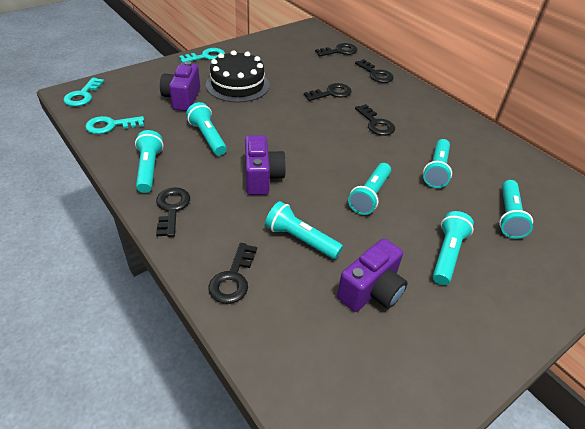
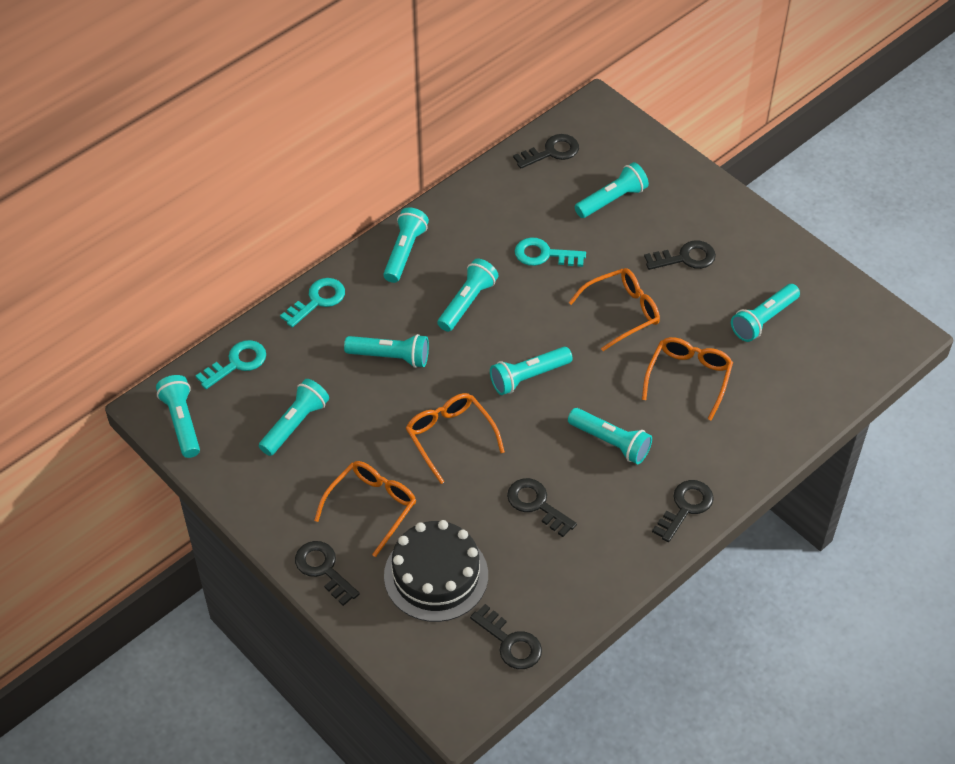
orange glasses: none = 0 -> [314,461,416,557] [406,393,505,484] [568,268,660,351] [642,337,733,421] = 4
purple camera: [160,61,200,111] [245,135,286,195] [337,238,408,312] = 3 -> none = 0
turquoise flashlight: [135,130,164,193] [186,102,227,156] [265,201,343,259] [348,163,391,215] [423,139,452,188] [433,211,474,285] [499,180,533,239] = 7 -> [156,375,200,458] [259,379,329,456] [344,334,429,368] [383,208,429,283] [437,259,498,332] [490,347,573,395] [568,408,652,465] [575,162,649,218] [731,284,800,342] = 9

